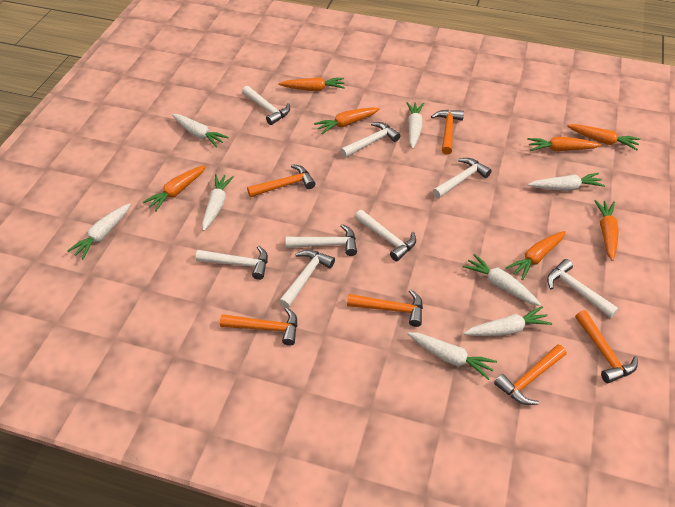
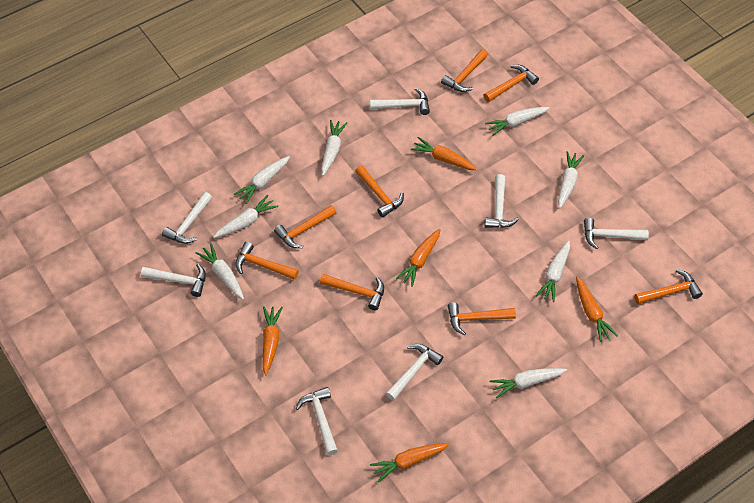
orange carrot: [143,165,206,212] [278,77,345,91] [314,108,380,134] [505,231,566,280] [527,137,601,151] [567,124,640,150] [594,200,619,261] = 7 -> [262,306,283,375] [370,443,449,483] [396,229,441,287] [411,137,477,170] [576,277,618,342] = 5
orange hammer: [220,307,297,346] [247,164,315,197] [347,290,423,327] [431,110,464,155] [494,345,566,405] [575,310,638,383] = 6 -> [235,242,299,280] [274,205,336,248] [320,274,384,311] [355,165,404,217] [441,49,488,92] [448,302,516,335] [484,65,539,102] [634,269,703,304] = 8
white hammer: [196,245,268,280] [242,86,290,125] [279,250,335,308] [286,224,357,256] [340,122,401,158] [355,210,416,261] [433,158,492,198] [547,259,619,318] = 8 -> [141,264,206,297] [162,192,212,244] [296,387,338,455] [370,88,430,115] [386,344,443,401] [484,174,519,228] [584,218,649,249] = 7

